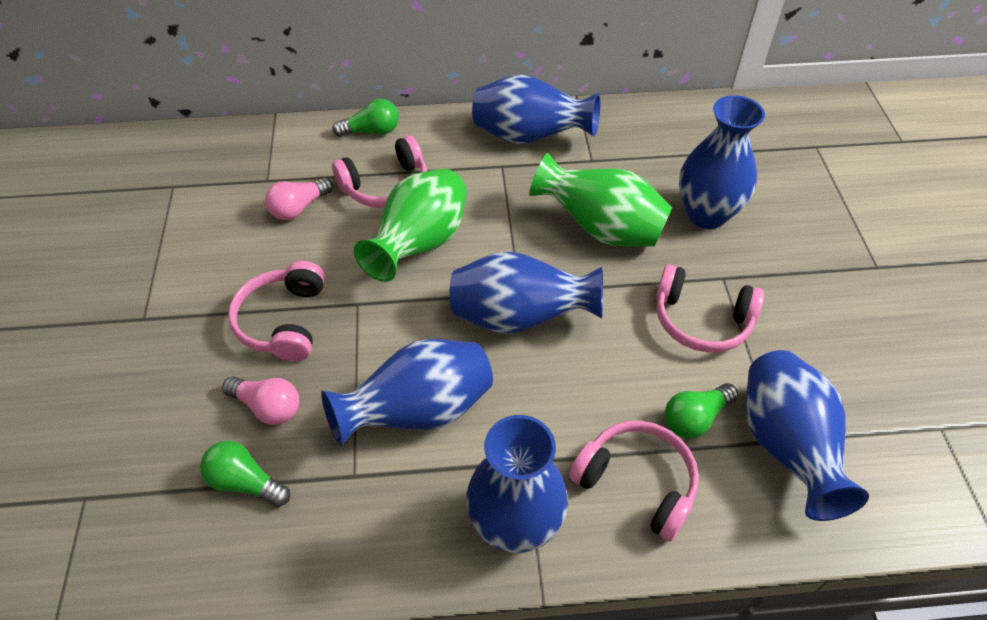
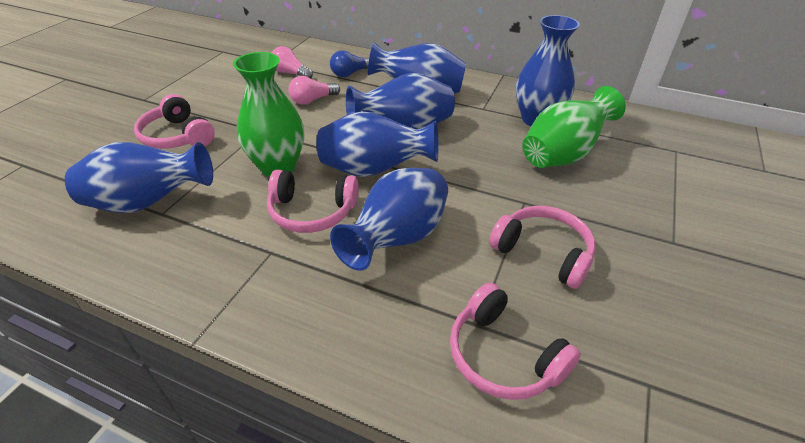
blue light bulb: none = 0 -> [330,50,369,77] = 1
green light bulb: [200,441,290,507] [332,99,399,137] [665,383,738,439] = 3 -> none = 0

